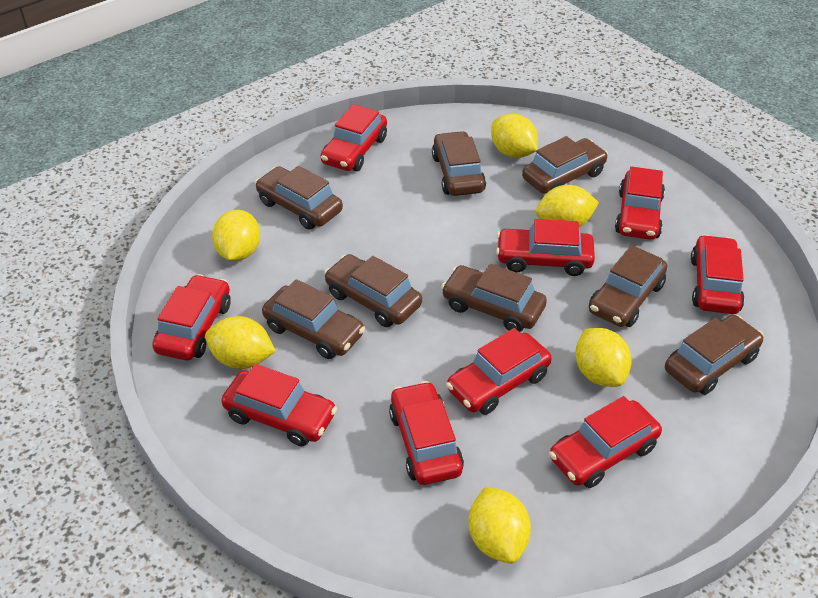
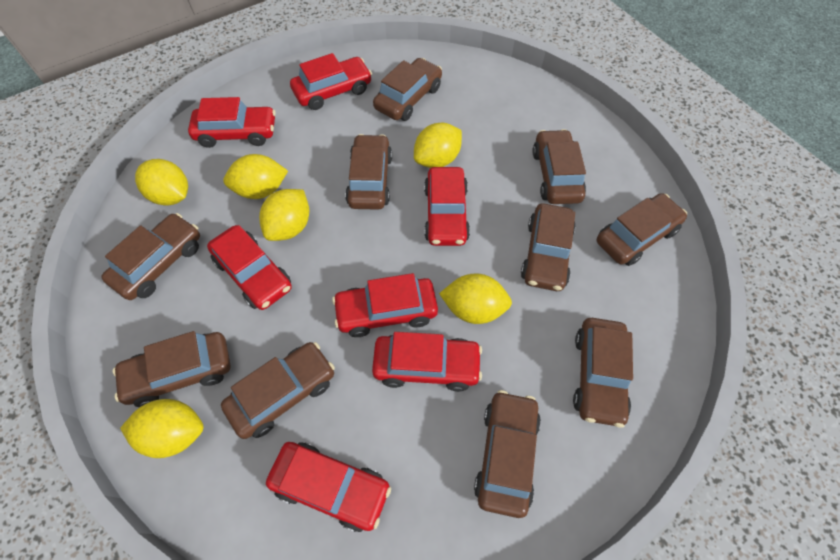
brown car: [255,166,343,230] [262,279,365,359] [324,254,422,327] [432,131,486,196] [441,264,547,332] [522,136,608,194] [589,245,667,327] [665,315,764,395] = 8 -> [101,213,200,300] [113,331,230,407] [221,342,335,439] [345,134,392,210] [373,58,442,121] [474,390,541,518] [521,203,576,291] [532,129,586,204] [573,318,633,427] [596,193,687,266] = 10
red car: [152,274,231,360] [221,364,337,446] [321,104,387,171] [389,381,464,485] [446,328,552,415] [496,219,595,276] [549,396,662,488] [615,167,665,240] [691,235,745,314] = 9 -> [188,97,276,148] [207,225,292,310] [266,442,391,532] [290,53,372,110] [332,273,438,337] [372,332,482,392] [424,167,470,246] = 7

